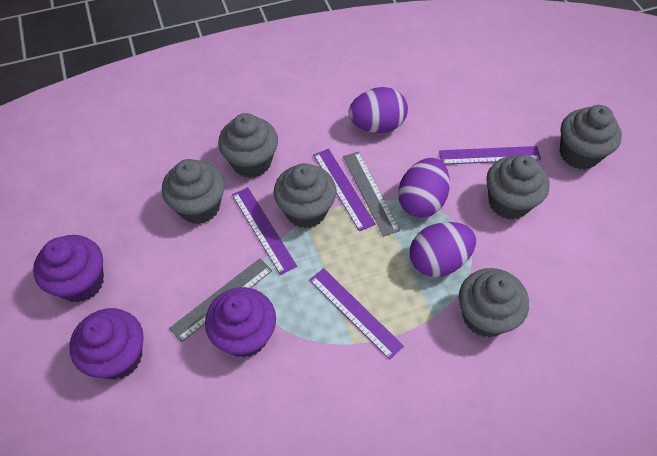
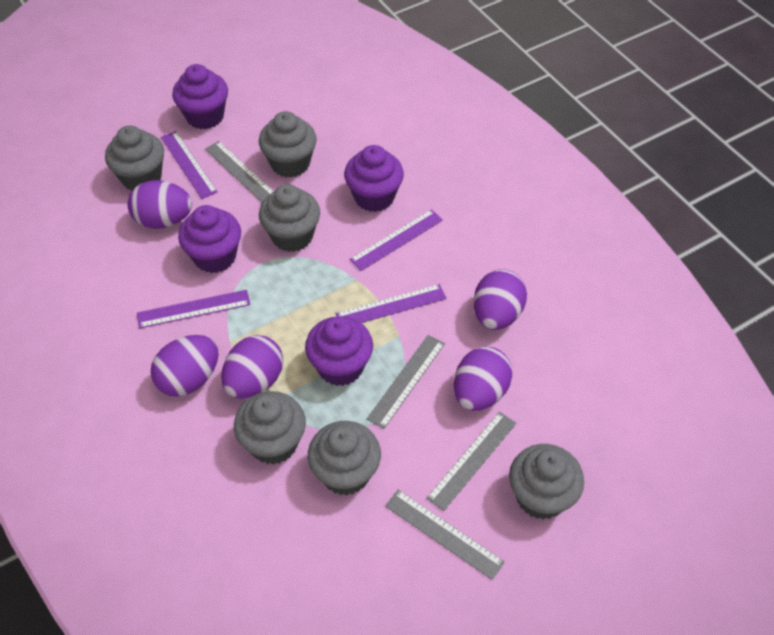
grey ruler: [169,258,272,343] [343,151,400,237] = 2 -> [205,141,273,202] [367,335,445,429] [385,490,505,580] [426,412,516,511] = 4
purple cupcake: [33,235,104,303] [69,308,144,380] [205,287,276,358] = 3 -> [172,64,228,129] [178,205,241,273] [305,316,373,386] [344,145,404,212] = 4
purple egg: [348,87,408,133] [398,158,450,218] [410,222,476,277] = 3 -> [128,180,192,229] [151,335,219,397] [221,335,283,398] [454,346,512,411] [473,269,527,330] = 5

